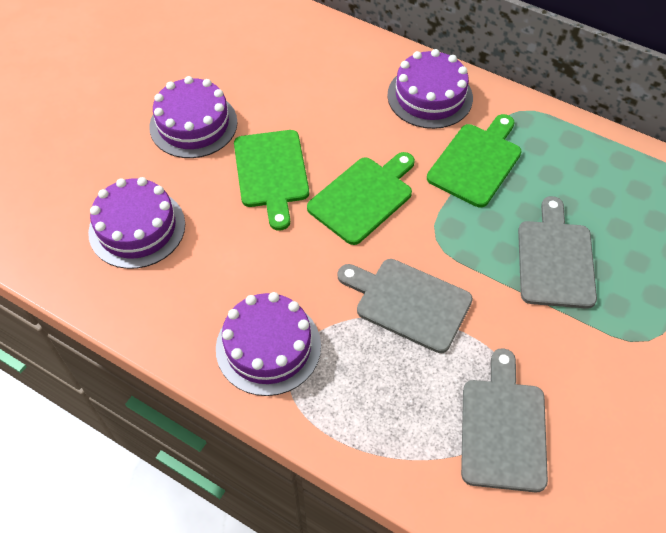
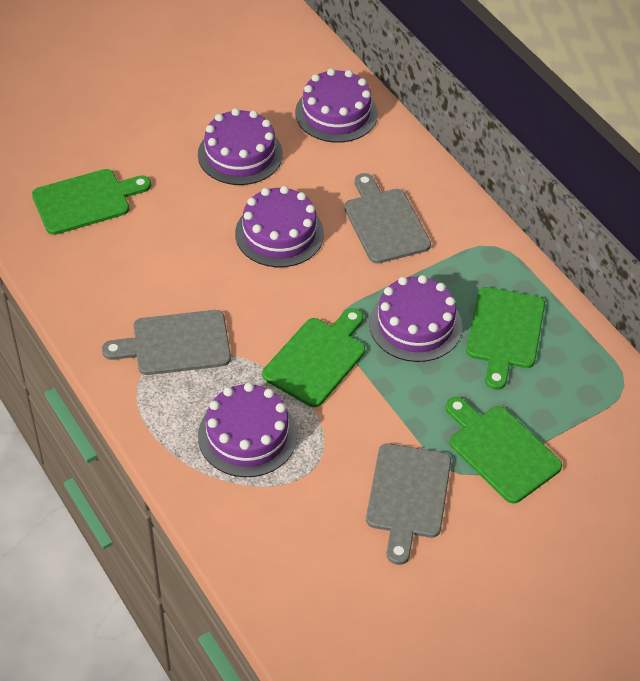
green cutting board: [234,130,309,230] [307,152,415,245] [427,114,522,207] = 3 -> [32,169,151,235] [262,308,365,407] [445,397,562,504] [466,287,545,390] = 4
purple cake: [88,177,185,269] [149,76,238,158] [216,292,321,396] [387,49,473,129] = 4 -> [198,108,283,185] [198,382,297,477] [235,186,324,267] [295,68,378,143] [369,275,462,362] = 5

